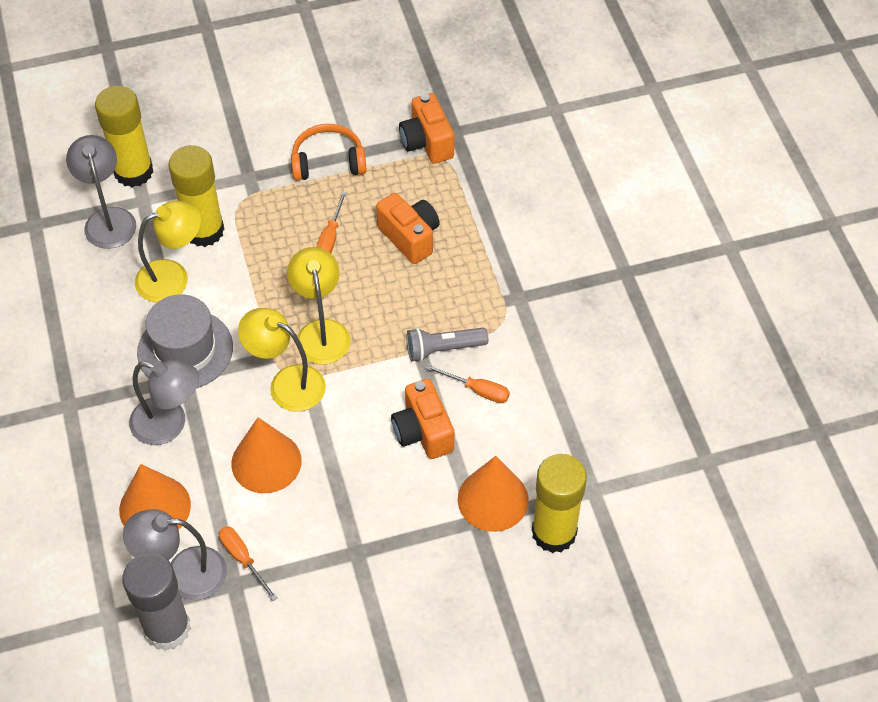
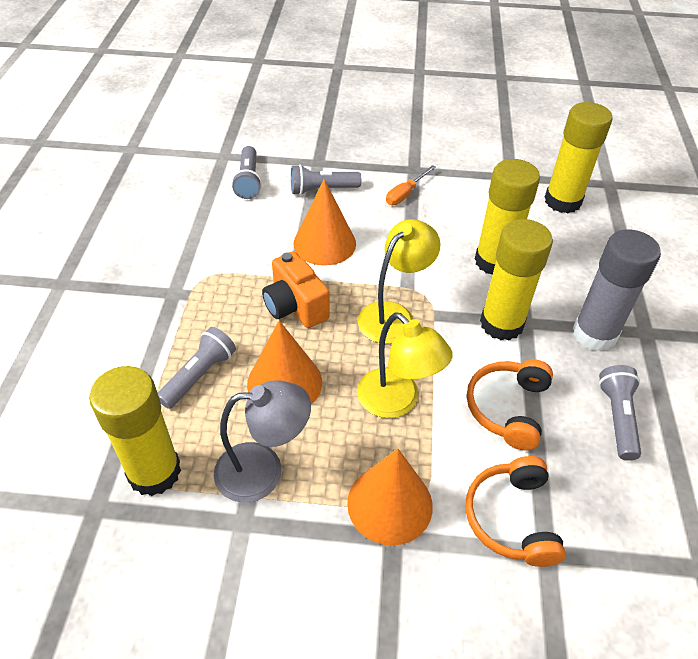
grey flashlight: [407,328,488,362] = 1 -> [158,327,236,409] [232,146,262,199] [291,165,361,195] [599,365,641,461] = 4
grey hat: [137,294,233,388] = 1 -> none = 0
grey lamp: [66,135,136,249] [123,509,227,600] [129,360,199,445] = 3 -> [214,380,311,503] = 1
orange camera: [376,193,440,264] [391,379,454,459] [399,93,454,164] = 3 -> [262,251,330,328] = 1
orange headphones: [291,124,366,181] = 1 -> [466,456,566,567] [467,359,553,450] = 2
orange screwdriver: [219,526,277,601] [316,191,347,253] [426,365,510,403] = 3 -> [386,165,436,205] = 1
yellow glue stick: [95,86,153,187] [168,145,224,247] [532,454,587,553] = 3 -> [89,366,181,496] [475,159,540,275] [480,219,553,341] [544,102,612,213] = 4
yellow lamp: [135,201,201,303] [238,308,326,412] [287,247,351,364] = 3 -> [357,313,453,418] [358,219,440,344] = 2

